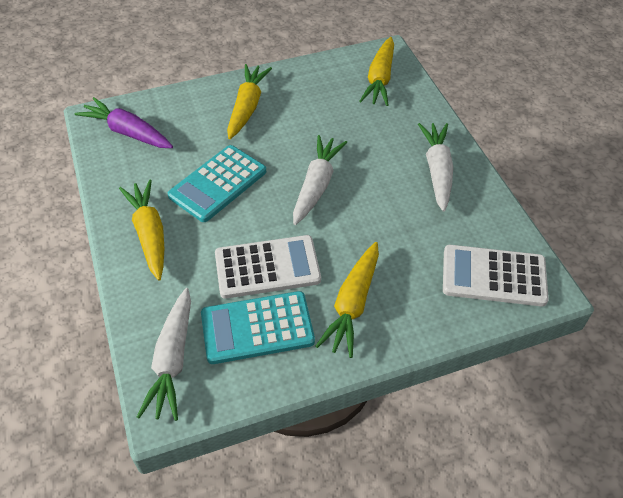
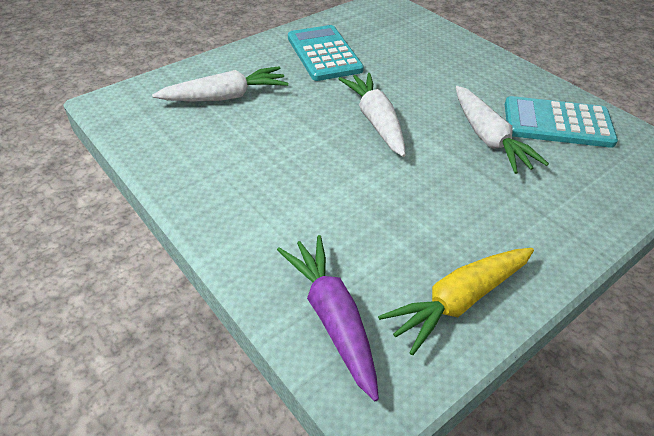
white calculator: [215,235,321,299] [443,245,549,307] = 2 -> none = 0
yellow carrot: [119,179,164,281] [227,64,272,139] [316,242,379,358] [359,37,394,106] = 4 -> [378,248,534,355] = 1

